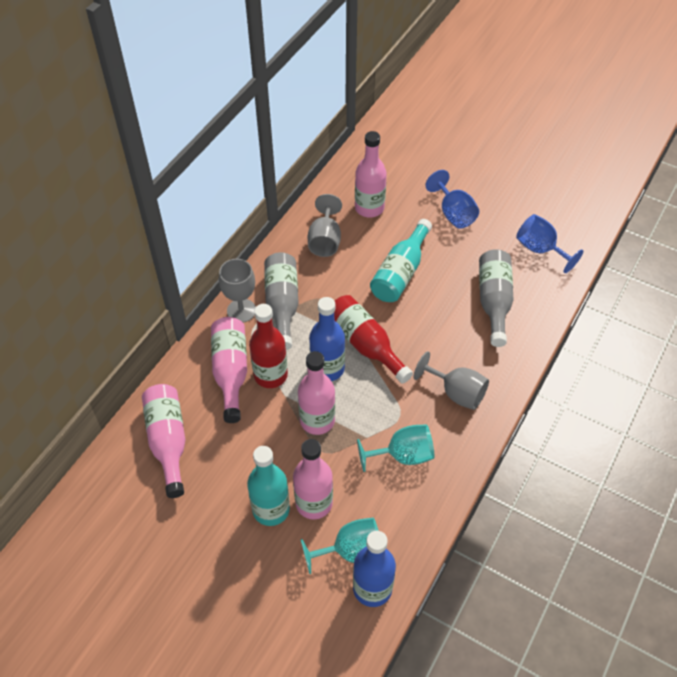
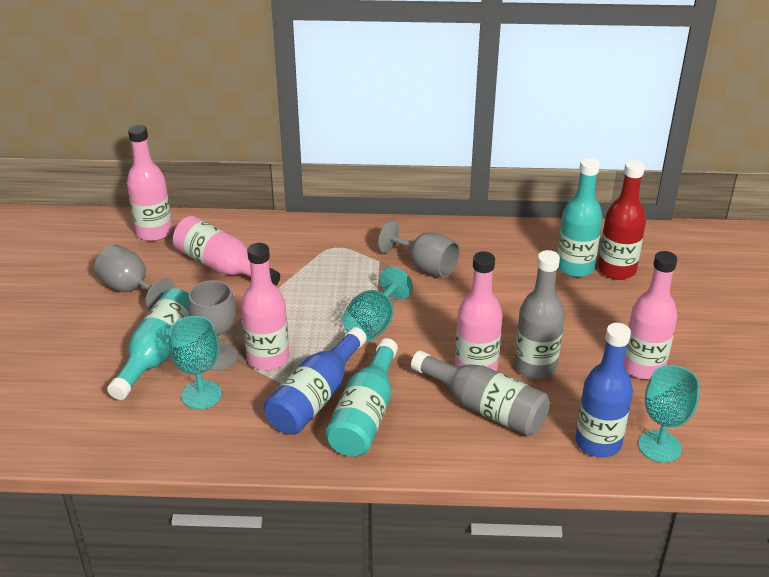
blue goblet: [425,170,479,228] [516,214,583,273] = 2 -> none = 0
red bottle: [249,304,288,388] [334,295,413,384] = 2 -> [598,160,646,280] = 1
turquoise bottle: [247,446,290,526] [370,219,432,302] = 2 -> [107,289,189,400] [325,338,398,456] [558,158,603,277] = 3
turquoise goblet: [301,518,379,574] [357,424,434,472] = 2 -> [169,316,222,409] [343,267,413,342] [638,365,700,463] = 3

